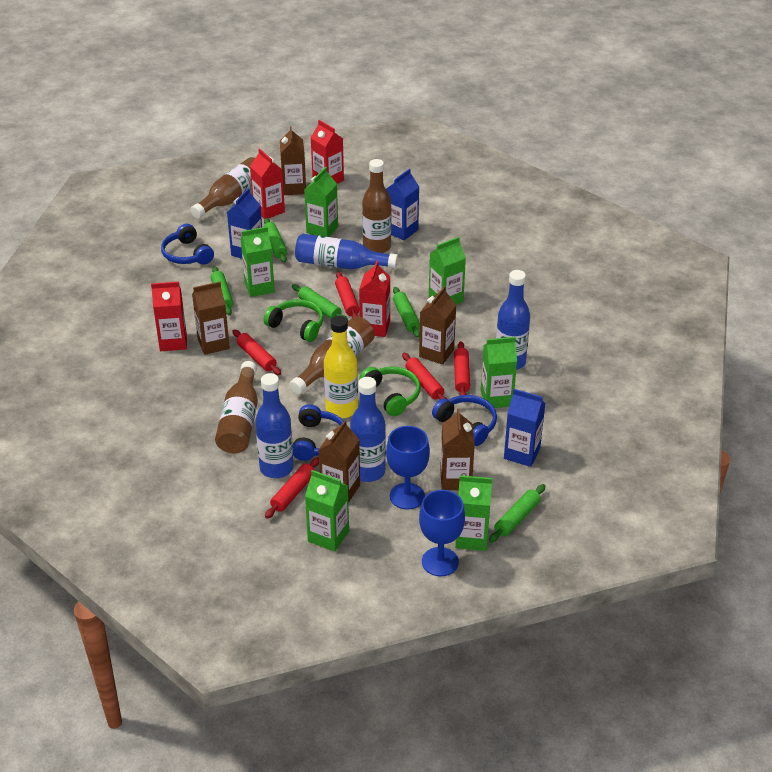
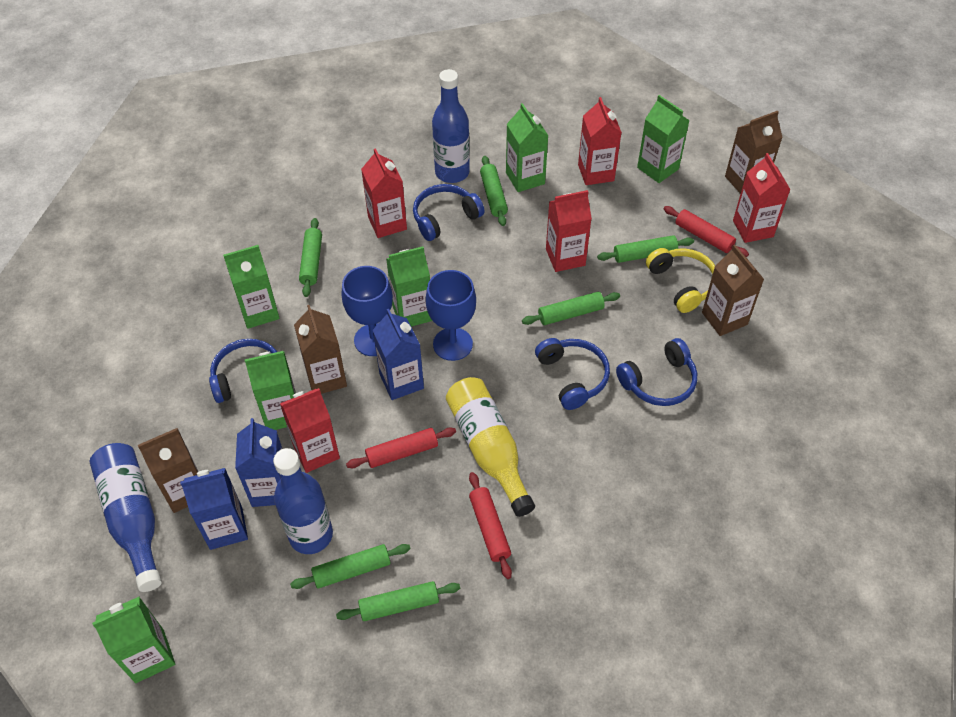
blue bottle: [255,373,294,478] [295,233,398,269] [350,377,386,482] [496,270,530,370] = 4 -> [90,443,162,592] [273,448,333,554] [432,69,470,183] = 3
blue headphones: [161,224,214,265] [293,404,343,461] [432,395,497,446] = 3 -> [209,339,277,403] [413,184,484,241] [535,338,610,410] [616,338,697,406] = 4
brown bottle: [190,157,255,218] [215,361,258,453] [289,316,375,394] [362,159,391,253] = 4 -> none = 0
brown carton: [192,282,230,355] [280,126,306,195] [319,420,360,503] [419,286,456,365] [440,409,475,490] = 5 -> [138,428,198,513] [294,305,347,394] [702,245,764,336] [725,111,783,194] = 4
green headphones: [263,299,324,342] [359,366,421,416] = 2 -> none = 0
green rolling pin: [211,266,233,315] [264,218,287,263] [292,284,348,320] [393,287,420,338] [489,484,545,543] = 5 -> [290,544,411,589] [299,218,322,297] [336,581,460,621] [480,156,508,226] [522,292,620,325] [597,235,694,263] = 6
red carton: [151,282,187,351] [250,148,285,219] [311,120,344,184] [359,261,390,337] = 4 -> [280,388,340,473] [361,148,407,238] [546,190,592,272] [578,97,622,185] [733,153,791,243] = 5
red rolling pin: [233,329,281,375] [265,457,319,519] [335,272,360,318] [402,353,447,400] [454,341,470,396] = 5 -> [346,427,456,468] [469,472,512,579] [664,206,749,257] = 3
yellow headphones: none = 0 -> [646,248,715,313] = 1

